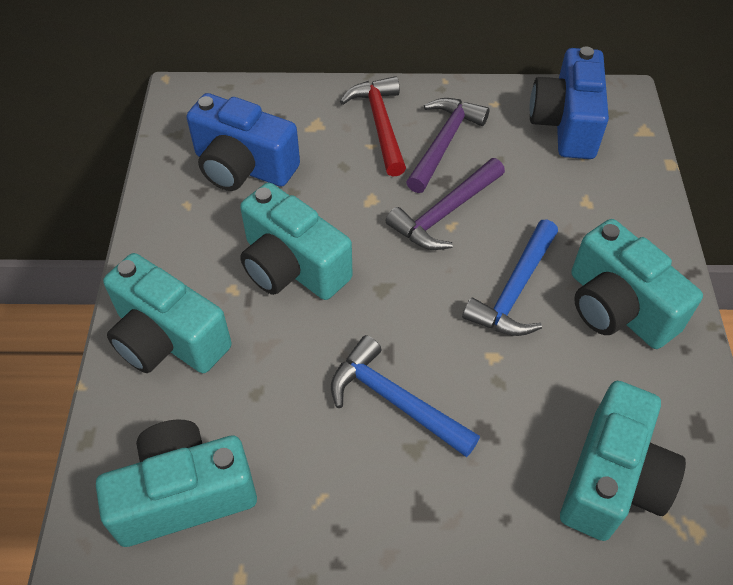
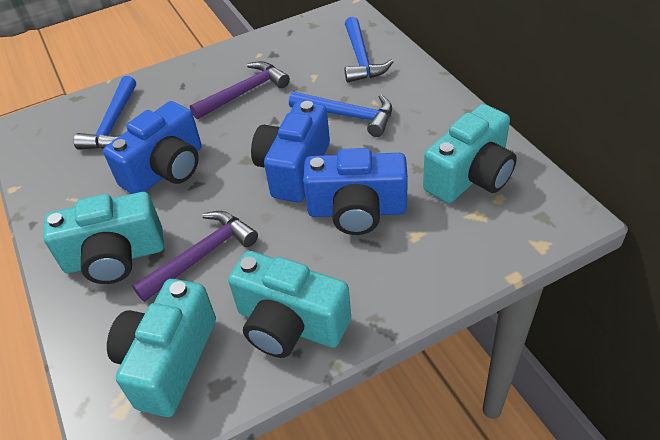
blue camera: [186,93,300,191] [529,46,609,159] = 2 -> [103,101,201,194] [251,101,330,202] [303,148,408,235] = 3
blue hammer: [331,335,480,457] [462,219,558,336] = 2 -> [74,76,136,150] [289,92,392,137] [345,17,393,82] = 3
red hammer: [340,76,406,177] = 1 -> none = 0
turquoise camera: [96,419,257,547] [103,253,232,373] [240,183,353,300] [560,381,686,541] [571,219,703,349] = 5 -> [43,192,164,284] [107,279,216,417] [228,251,351,358] [423,104,517,203] = 4

